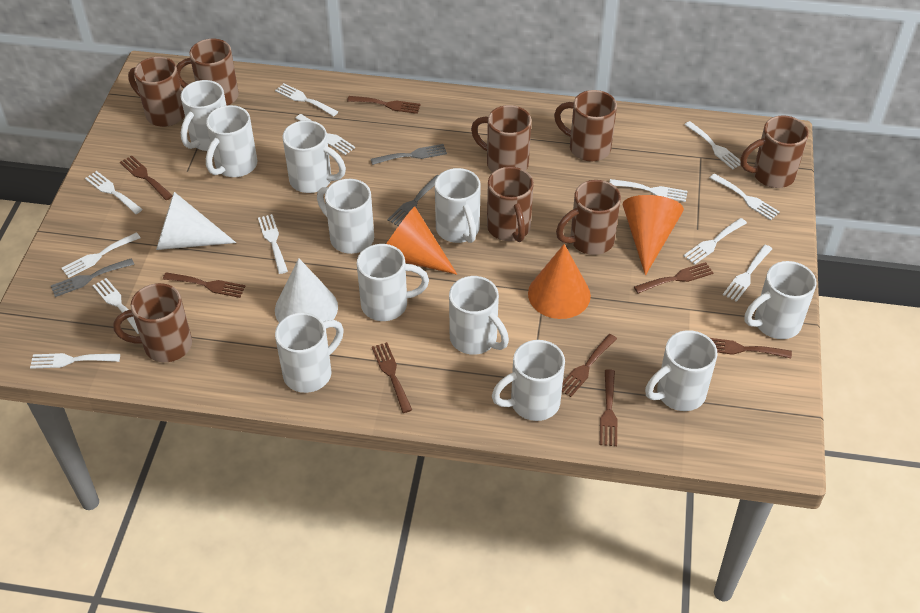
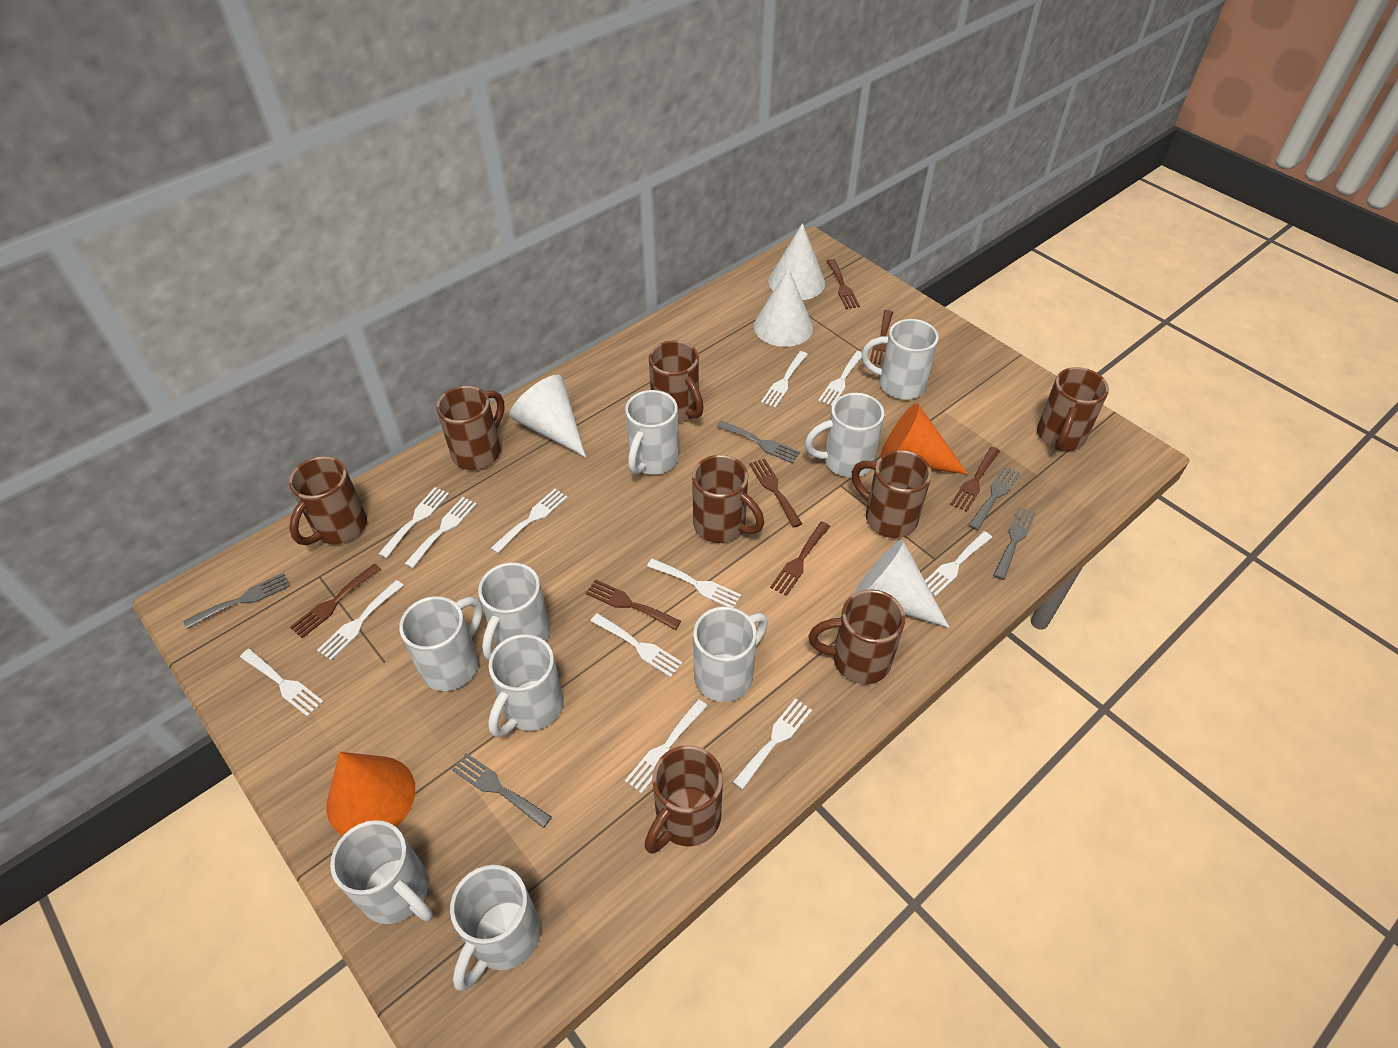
brown fork: [120,155,173,200] [163,272,246,298] [347,96,421,114] [372,342,412,413] [562,334,617,397] [600,369,618,446] [634,262,713,293] [710,338,792,358] = 8 -> [290,563,381,638] [586,579,681,630] [749,458,802,528] [770,521,830,596] [827,259,860,309] [870,310,893,365] [950,447,1000,512] = 7
grey fork: [51,258,134,297] [371,144,447,165] [387,175,438,226] = 3 -> [183,573,290,629] [452,753,552,828] [716,421,800,464] [969,466,1020,530] [993,507,1036,580] = 5
orange cone: [386,206,457,275] [528,244,591,319] [623,195,684,275] = 3 -> [326,752,415,836] [880,403,968,474] = 2
white cone: [156,192,236,250] [275,258,338,323] = 2 -> [509,375,586,457] [754,268,813,347] [769,223,825,300] [854,539,950,628] = 4
white mug: [181,80,226,151] [206,105,257,177] [275,312,344,393] [283,120,346,193] [317,179,374,254] [357,244,429,321] [435,168,481,243] [449,276,509,355] [492,340,565,421] [645,330,718,411] [745,261,817,339] = 11 -> [330,820,433,924] [399,596,483,691] [450,865,541,991] [478,562,550,661] [488,634,564,737] [625,390,679,475] [693,607,768,702] [805,393,884,478] [861,319,939,400] = 9

